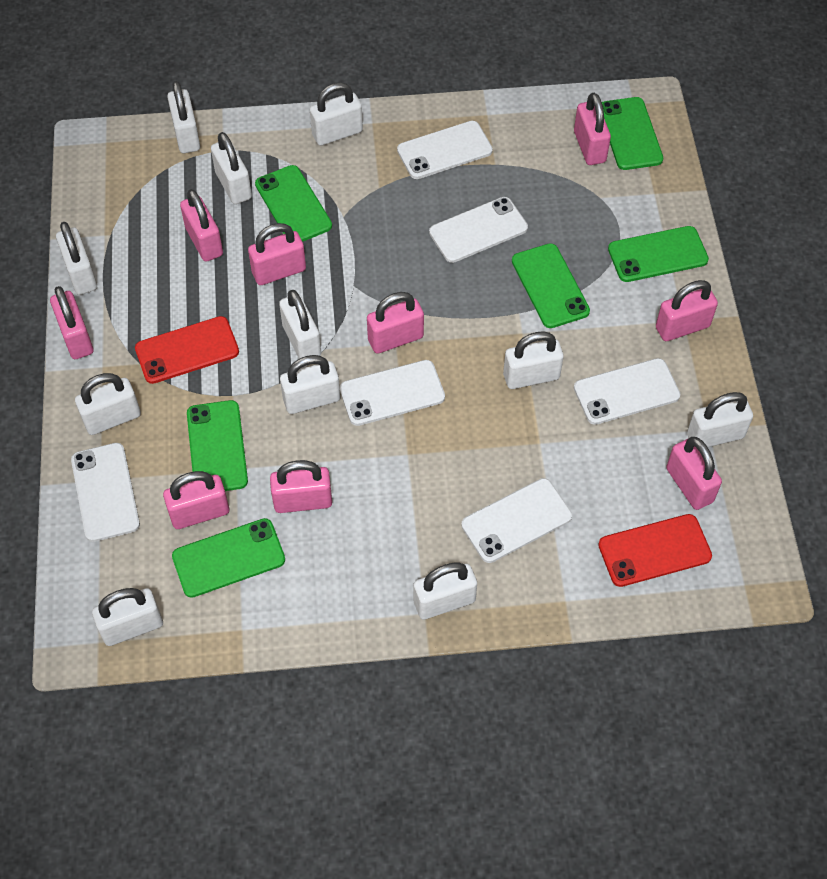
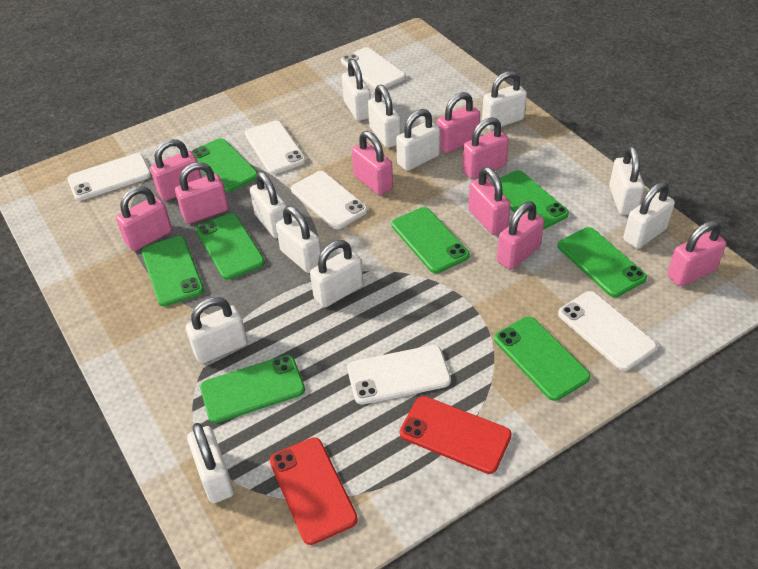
green phone: [172,518,285,598] [187,400,248,491] [255,165,332,242] [512,243,590,328] [602,97,663,170] [608,226,709,282] = 6 -> [142,236,204,306] [191,138,258,193] [196,213,265,280] [200,355,305,423] [392,207,470,273] [492,170,569,230] [494,316,590,401] [558,227,647,297] = 8

